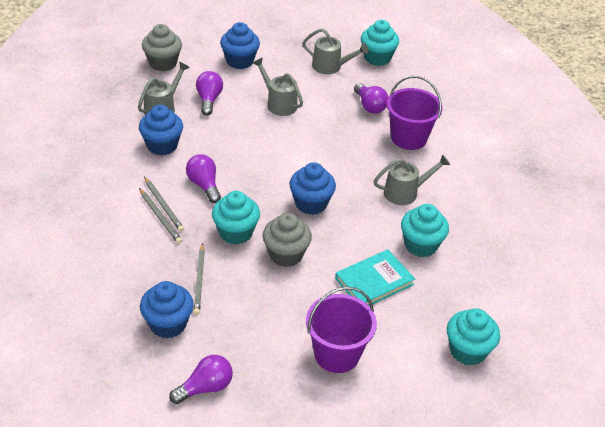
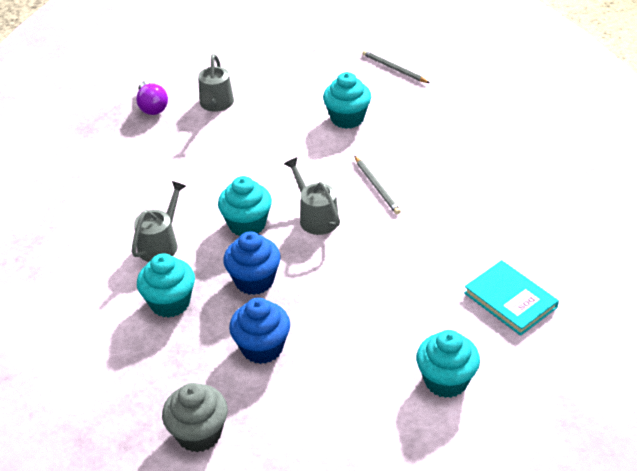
blue cupcake: [139,105,183,156] [140,281,194,339] [220,22,260,69] [289,162,336,215] = 4 -> [223,231,281,295] [229,298,290,364] = 2
grey cupcake: [142,24,182,71] [263,213,312,267] = 2 -> [162,383,228,453] = 1
grey pencil: [139,188,182,244] [144,177,184,232] [194,243,205,315] = 3 -> [355,156,401,215] [362,50,430,83] = 2
grey watering can: [138,62,190,115] [253,57,303,116] [302,28,369,74] [373,154,450,205] = 4 -> [131,181,186,262] [198,54,234,112] [284,157,340,235] = 3
purple bucket: [306,286,377,373] [387,76,442,150] = 2 -> none = 0
purple light bulb: [169,355,233,404] [186,154,221,203] [196,71,223,115] [354,83,388,114] = 4 -> [136,81,168,115] = 1

